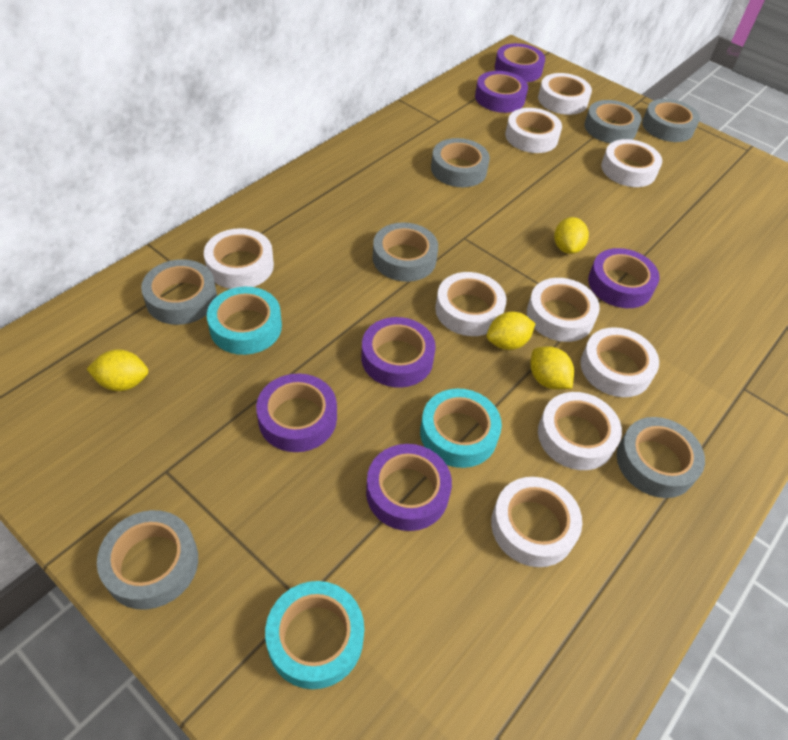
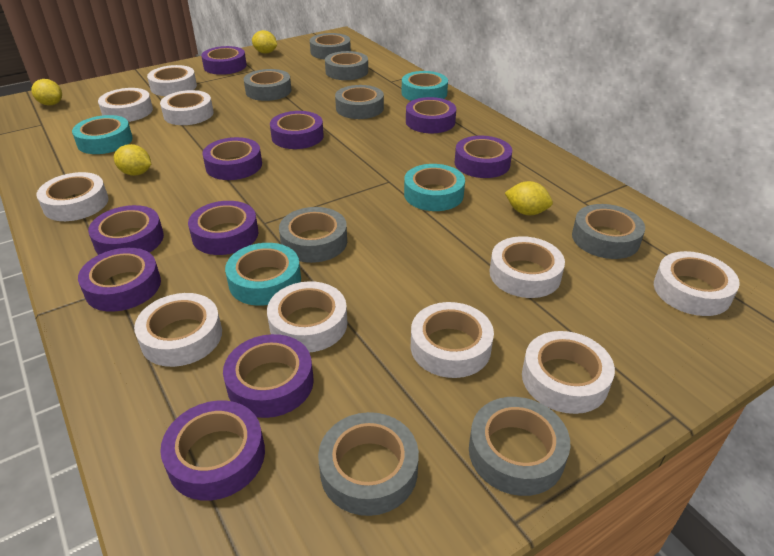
grey tape: [97,510,198,610] [141,259,217,325] [372,222,438,282] [431,138,490,187] [584,100,641,143] [617,417,705,498] [642,99,700,142] = 7 -> [244,69,291,101] [279,207,347,263] [310,33,351,59] [318,412,419,516] [325,51,368,80] [335,85,384,119] [469,397,570,496] [572,204,645,259] = 8
purple tape: [256,373,337,452] [361,317,436,388] [366,444,452,531] [475,71,528,113] [495,43,545,82] [588,248,660,308] = 6 -> [78,248,161,312] [88,205,164,255] [160,401,265,501] [188,201,258,255] [201,46,247,75] [202,137,262,180] [223,334,314,418] [270,111,324,149] [406,97,456,133] [455,136,512,178] = 10
turquoise tape: [207,287,282,355] [265,581,364,689] [420,388,502,468] = 3 -> [72,115,133,154] [225,243,301,306] [402,71,448,101] [404,164,465,211] = 4
white tape: [204,228,274,289] [435,272,506,336] [491,477,582,567] [505,108,562,153] [527,278,600,342] [538,73,592,115] [538,392,622,470] [580,327,659,397] [601,139,662,187] = 9 -> [36,172,108,221] [98,88,153,122] [134,293,222,367] [147,65,197,96] [160,90,214,125] [267,281,347,352] [411,302,494,378] [489,236,565,298] [522,331,615,414] [654,251,740,316] = 10

